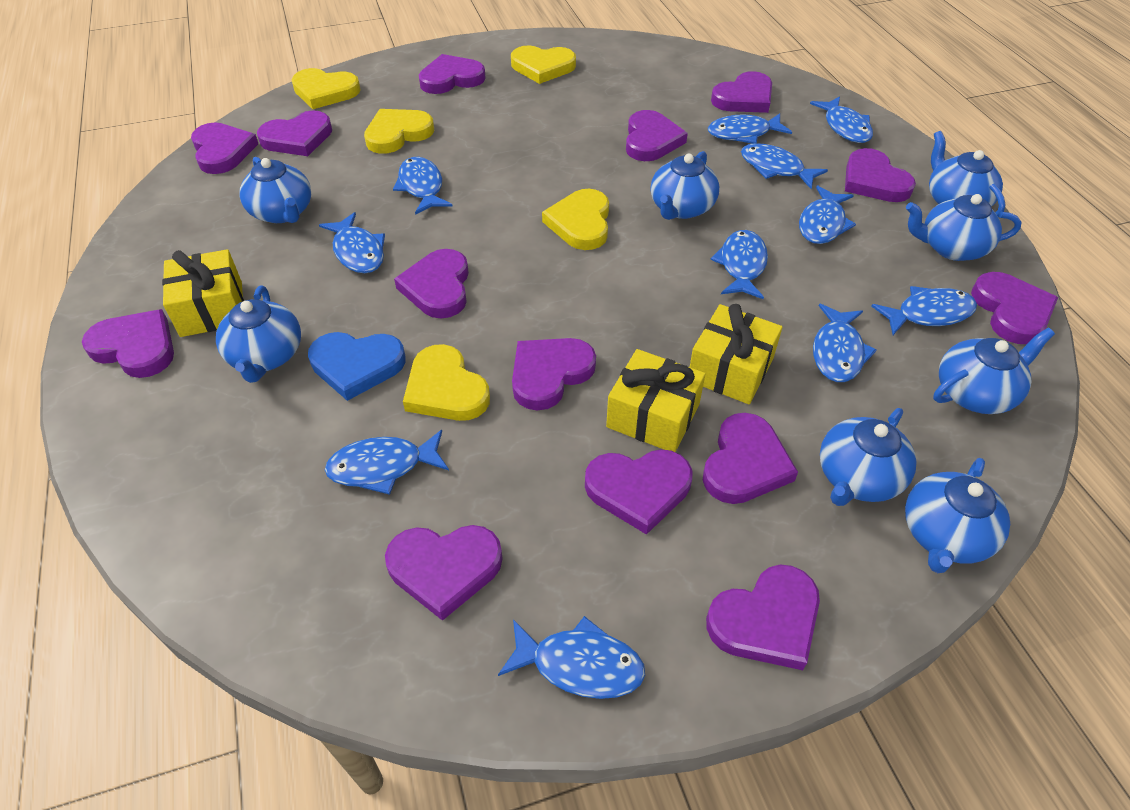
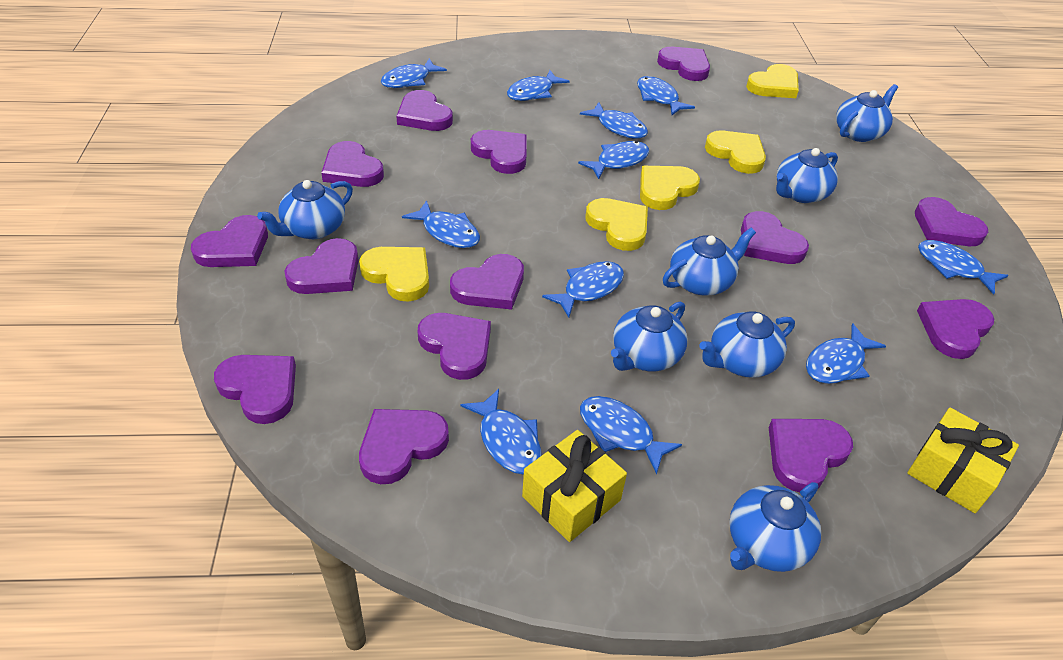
blue heart: [308,332,406,401] = 1 -> none = 0
blue teapot: [216,285,301,383] [240,157,311,223] [651,151,719,220] [820,408,916,506] [905,458,1010,573] [906,194,1022,261] [929,131,1005,217] [933,328,1055,414] = 8 -> [257,180,353,239] [611,301,688,371] [663,228,756,296] [699,311,795,378] [729,482,821,572] [776,148,838,203] [836,84,898,142] = 7
yellow gift: [162,249,244,337] [606,349,705,452] [690,304,782,404] = 3 -> [522,430,627,542] [907,407,1019,513] = 2

